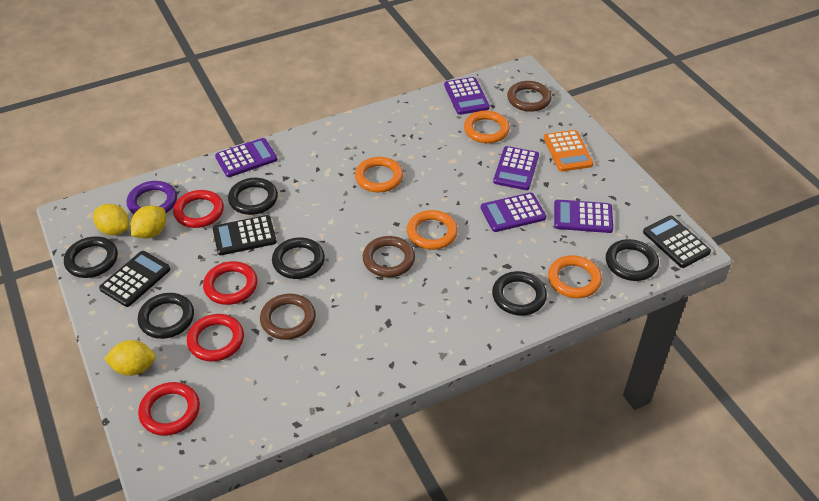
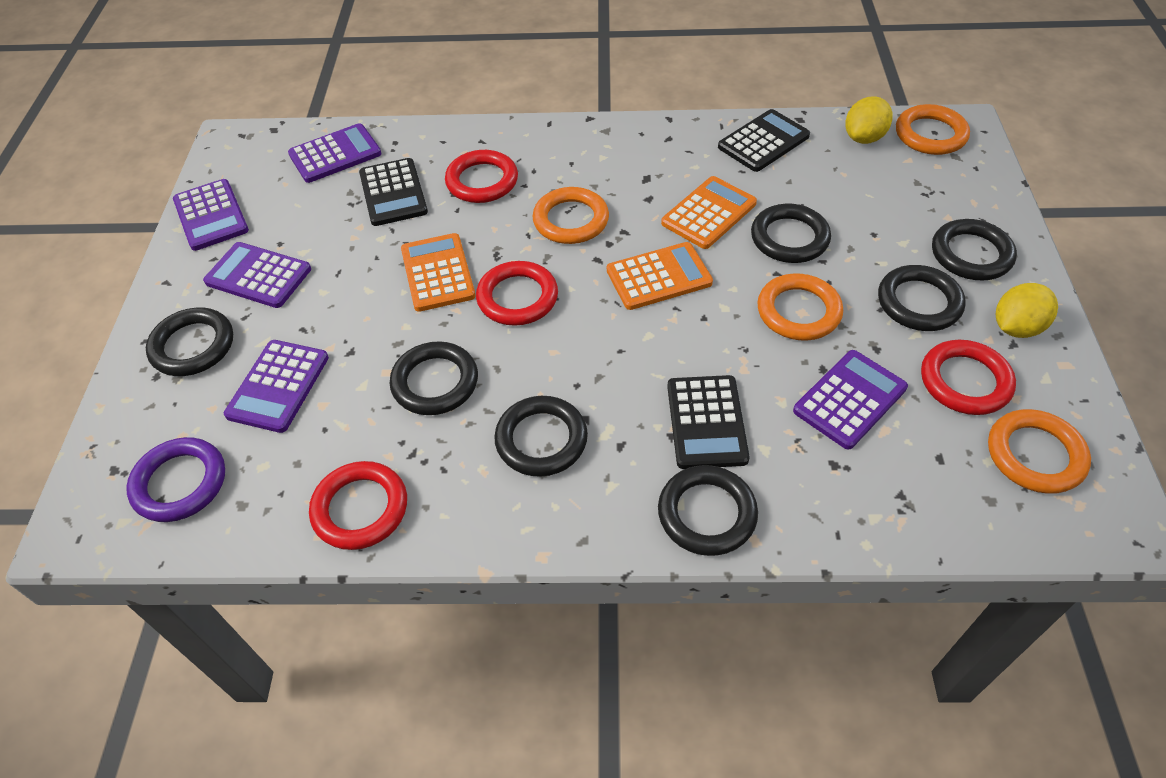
black ring: [64,236,118,278] [138,293,194,339] [228,178,278,215] [272,237,325,279] [492,271,547,316] [606,239,659,281] = 6 -> [146,308,233,376] [389,341,478,415] [494,396,588,477] [658,465,758,556] [751,204,831,263] [878,265,966,331] [932,219,1017,281] = 7
brown ring: [260,294,316,340] [363,236,415,277] [507,81,552,112] = 3 -> none = 0
orange calculator: [544,130,593,172] = 1 -> [401,233,476,312] [607,242,713,310] [661,176,757,249] = 3
yellow lemon: [93,204,129,235] [104,340,156,376] [131,206,166,239] = 3 -> [845,96,893,144] [996,283,1058,338] = 2

